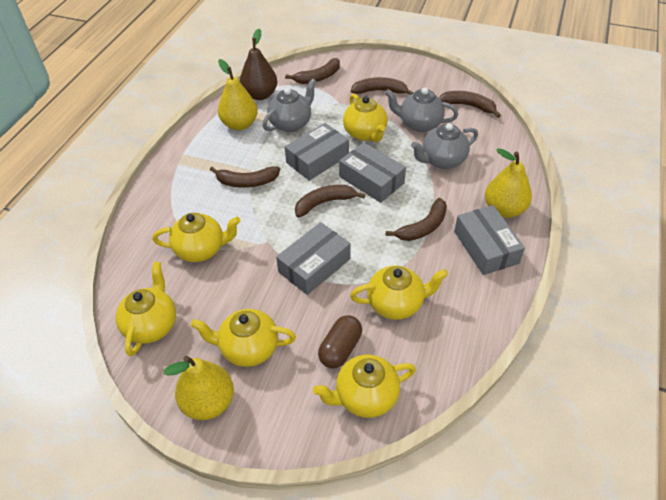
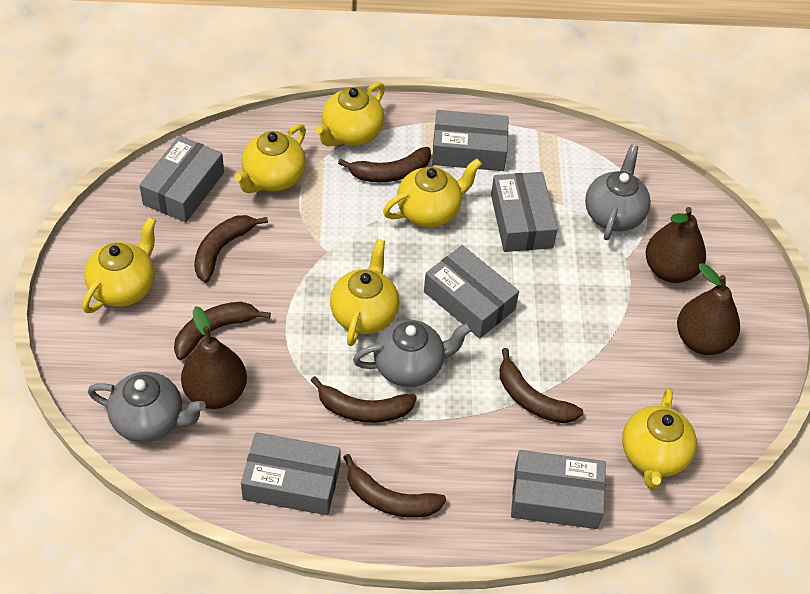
brown capsule: [318,315,362,368] = 1 -> none = 0
brown pear: [240,29,277,100] = 1 -> [181,306,247,409] [646,207,706,283] [677,263,740,355] = 3
grey box: [276,222,351,295] [285,123,349,181] [339,142,406,203] [454,205,525,275] = 4 -> [139,136,224,222] [241,432,341,515] [424,245,519,339] [432,110,509,171] [491,172,558,252] [511,450,606,529] = 6
yellow pear: [164,356,234,420] [218,59,258,130] [485,148,532,218] = 3 -> none = 0

